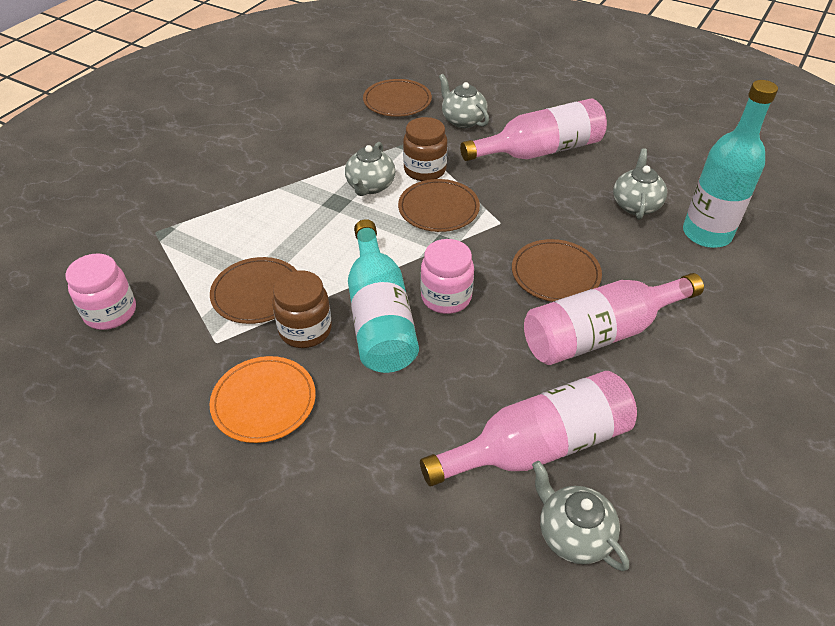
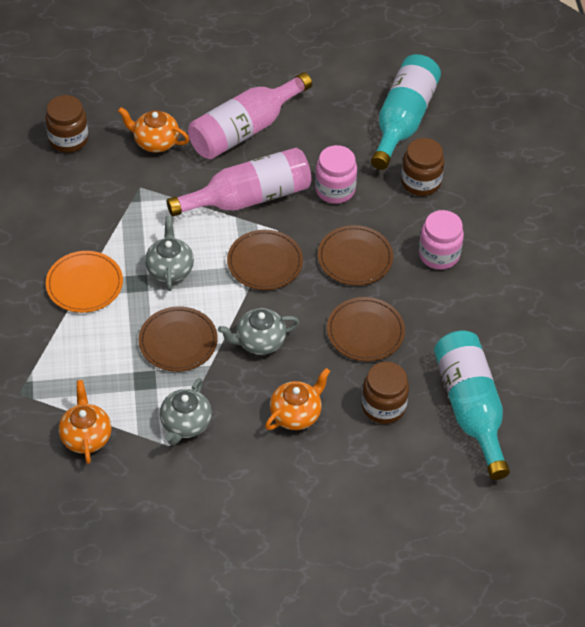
brown jar: [272,270,332,348] [403,117,447,181] = 2 -> [45,95,89,153] [362,362,409,424] [401,138,444,196] = 3
grey teapot: [345,142,395,196] [439,74,489,128] [532,461,629,571] [613,148,667,220] = 4 -> [145,216,194,291] [160,378,212,445] [218,308,299,355] = 3
orange teapot: none = 0 -> [59,380,112,464] [118,107,189,152] [265,368,330,430] = 3
pink bottle: [420,371,637,486] [460,99,607,161] [524,273,704,365] = 3 -> [167,148,311,216] [188,72,312,159] = 2

